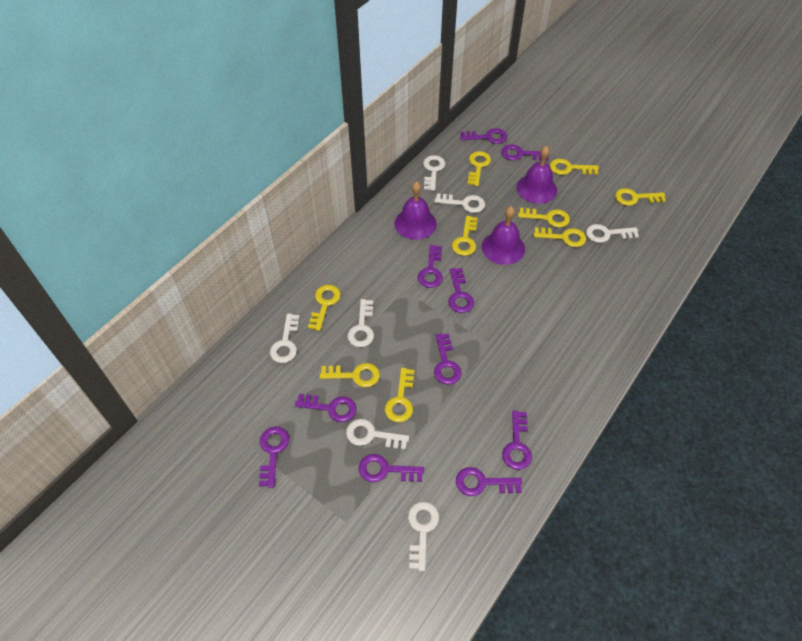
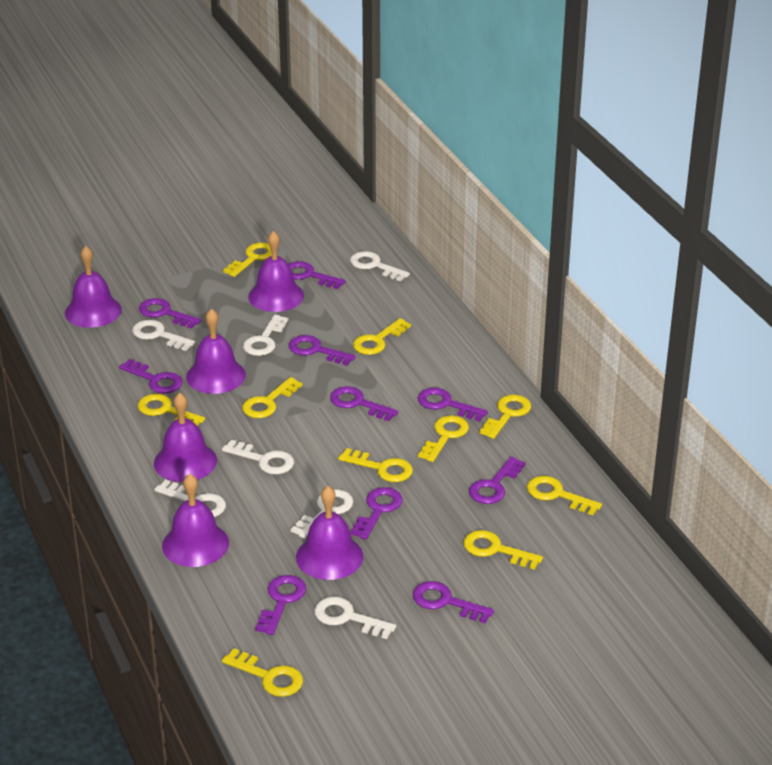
purple bell: [395,181,437,240] [482,206,525,265] [516,146,557,204] = 3 -> [65,246,122,328] [154,393,217,482] [162,474,229,567] [186,309,246,394] [248,231,304,312] [296,486,363,580] = 6
yellow key: [308,285,341,331] [319,363,380,387] [385,368,414,422] [452,216,478,256] [468,151,491,186] [518,208,570,228] [533,227,586,247] [550,159,599,175] [615,188,666,206] = 9 -> [138,394,205,426] [222,648,303,697] [223,243,272,277] [242,377,303,418] [338,448,413,482] [353,318,411,355] [418,415,469,462] [463,530,543,570] [479,395,531,439] [527,476,602,515] = 10

